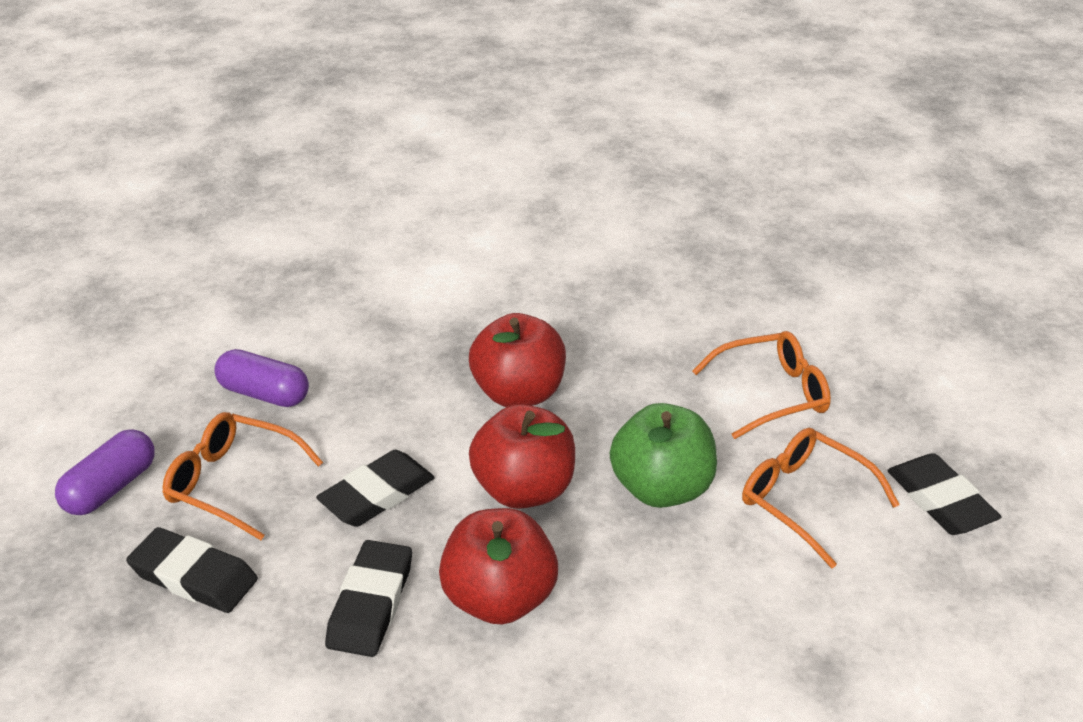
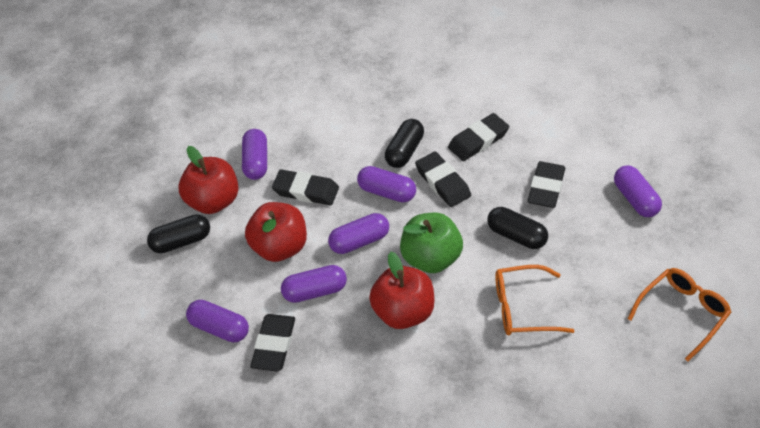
black capsule: none = 0 -> [147,214,210,253] [385,119,424,168] [487,207,548,249] = 3
black eraser: [126,527,258,613] [316,450,435,527] [325,540,412,657] [887,453,1002,535] = 4 -> [250,314,295,371] [272,169,339,205] [415,152,471,207] [448,113,509,161] [527,161,565,208] = 5
orange glasses: [162,412,323,540] [692,331,831,439] [742,428,900,568] = 3 -> [495,265,574,335] [627,268,732,362] = 2
purple capsule: [55,429,155,515] [214,349,309,407] = 2 -> [186,300,249,343] [242,129,267,180] [281,265,347,303] [328,213,389,254] [357,166,416,202] [614,166,662,217] = 6

